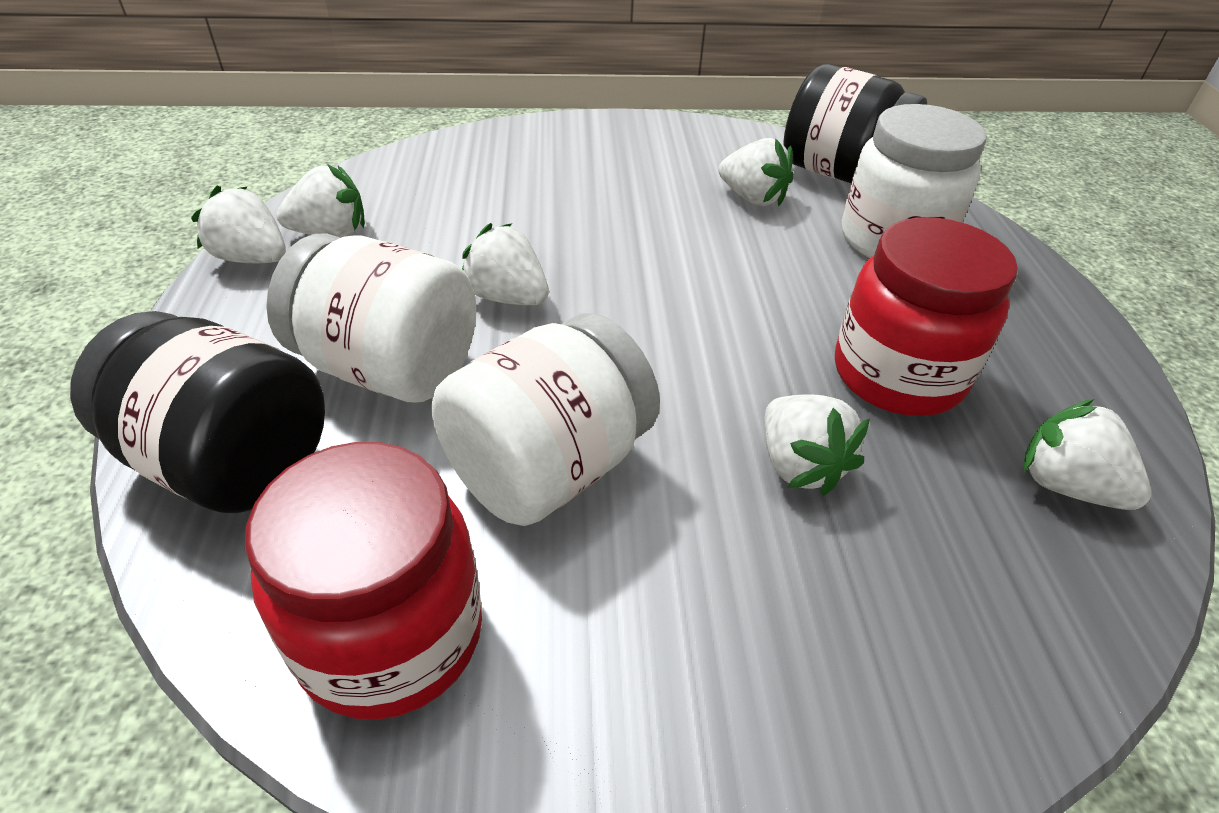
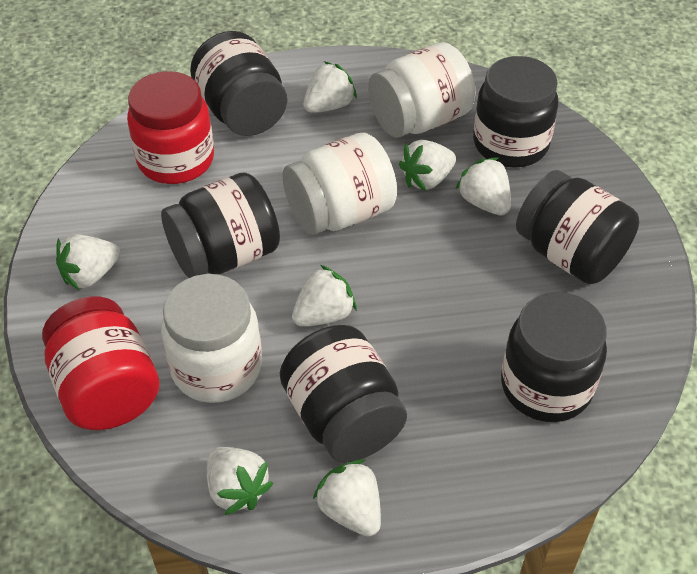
black jar: [70,311,325,513] [783,64,927,183] = 2 -> [161,173,280,278] [190,31,287,136] [280,325,407,463] [473,56,558,168] [501,292,607,422] [516,170,639,284] = 6
white strawberry: [191,185,286,263] [276,164,365,238] [462,223,549,305] [719,138,794,206] [765,394,870,495] [1024,399,1151,510] = 6 -> [56,234,120,290] [207,447,274,515] [292,265,357,327] [303,61,357,113] [313,459,381,537] [399,140,456,191] [455,157,511,216] = 7

